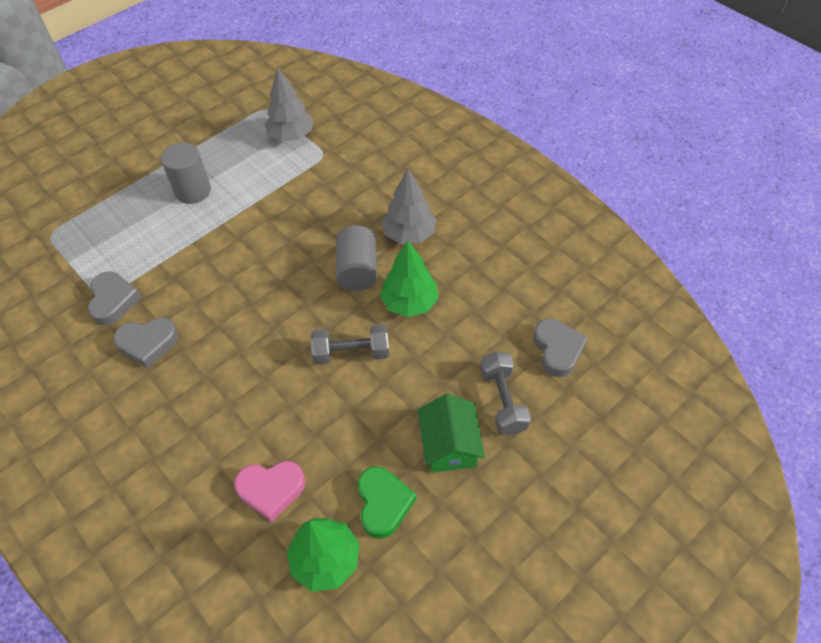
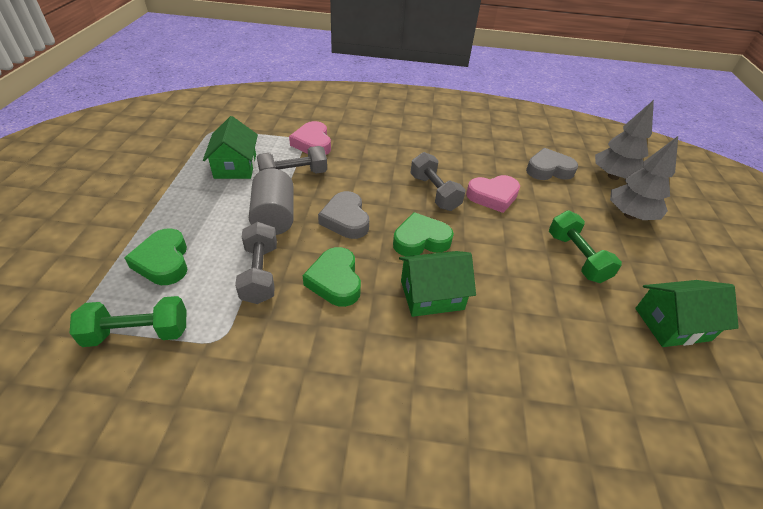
green dumbbell: none = 0 -> [70,296,186,347] [549,211,622,283] = 2
green heart: [358,466,416,539] = 1 -> [124,228,187,285] [302,247,361,307] [393,212,454,256] = 3
green house: [418,394,485,472] = 1 -> [203,116,258,179] [399,251,476,317] [635,280,739,347] = 3
green tree: [287,517,360,591] [380,241,439,317] = 2 -> none = 0
grey cylinder: [161,143,211,204] [336,225,377,291] = 2 -> [249,168,293,235] = 1
grey dumbbell: [311,324,389,365] [480,352,531,435] = 2 -> [235,222,277,304] [257,146,327,174] [410,152,465,211] = 3
grey heart: [88,271,141,325] [113,318,178,368] [533,319,588,377] = 3 -> [318,191,369,239] [526,148,578,180] = 2
pink heart: [234,461,305,522] = 1 -> [289,121,331,155] [466,175,520,213] = 2

